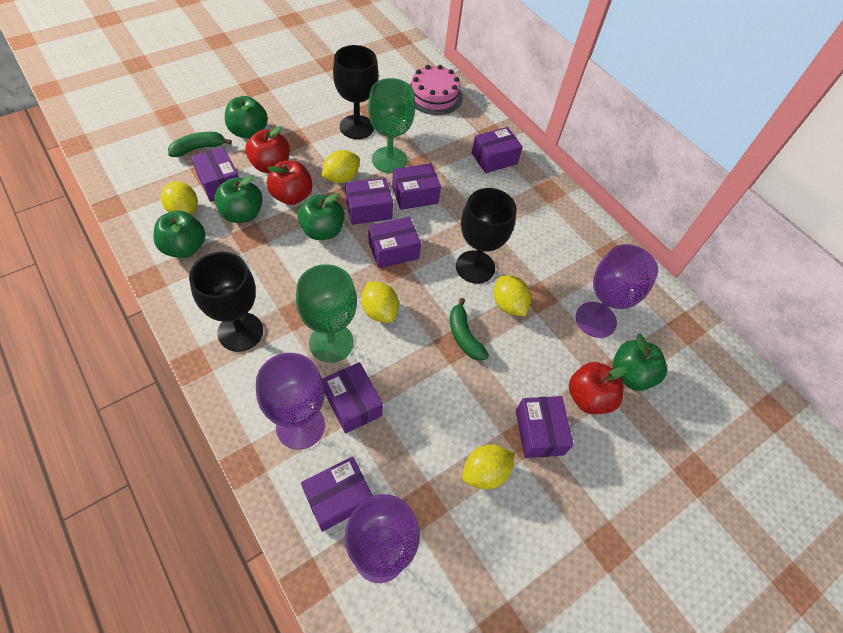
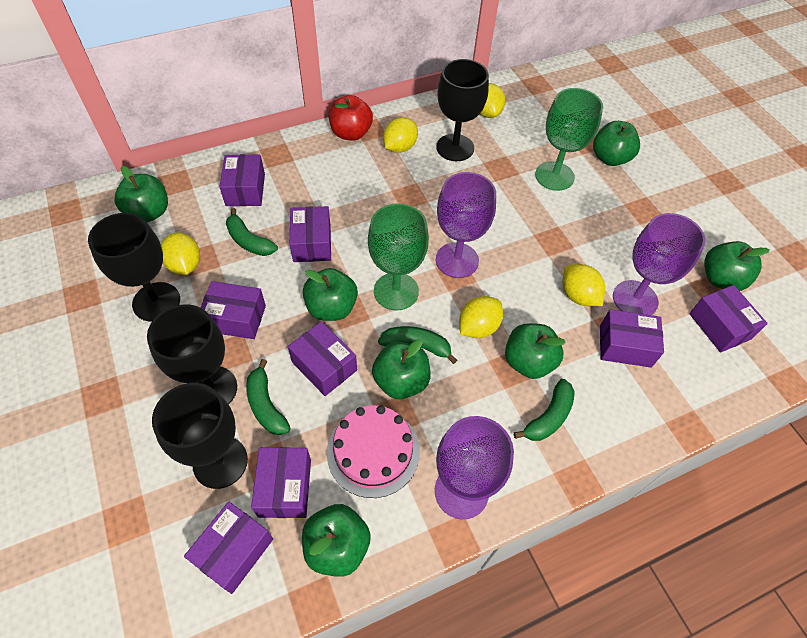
black goblet: [189,252,263,352] [333,45,379,139] [456,188,517,284] = 3 -> [88,213,180,322] [147,304,237,404] [152,383,248,489] [436,59,489,161] = 4
green apple: [153,211,205,258] [214,176,263,223] [225,96,268,139] [298,193,344,240] [613,333,667,391] = 5 -> [115,166,168,222] [302,504,371,577] [303,268,358,321] [372,339,431,399] [505,323,566,379] [593,121,640,166] [704,241,769,291] = 7
green banana: [168,132,232,157] [450,298,489,361] = 2 -> [226,208,278,256] [246,359,291,435] [378,326,457,364] [514,379,575,441] = 4
red apple: [245,126,290,173] [267,161,313,205] [569,362,626,414] = 3 -> [329,95,373,141] = 1

